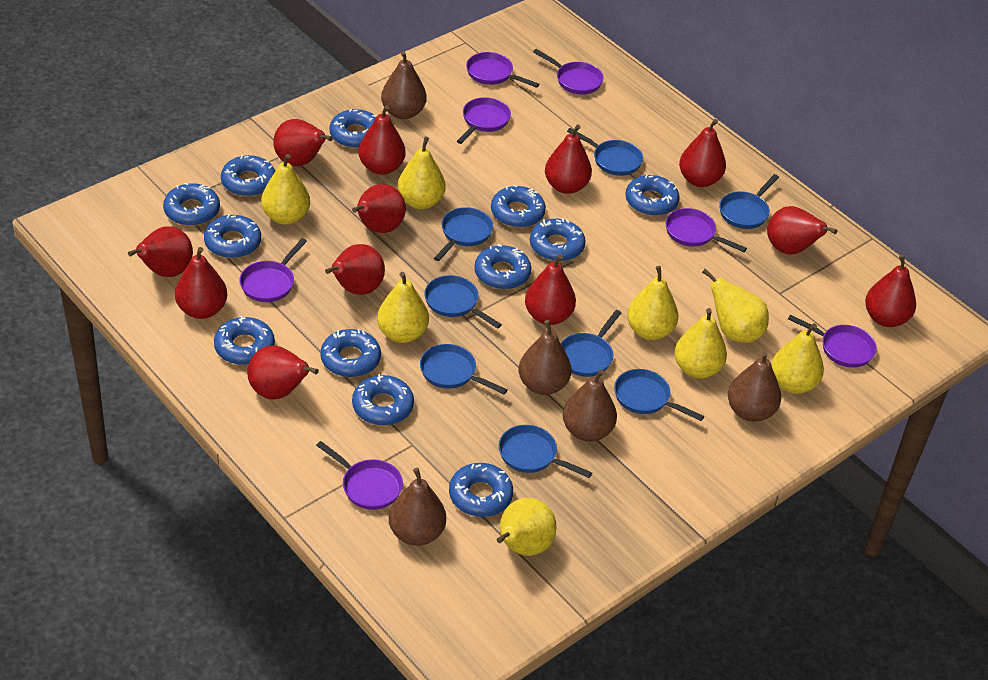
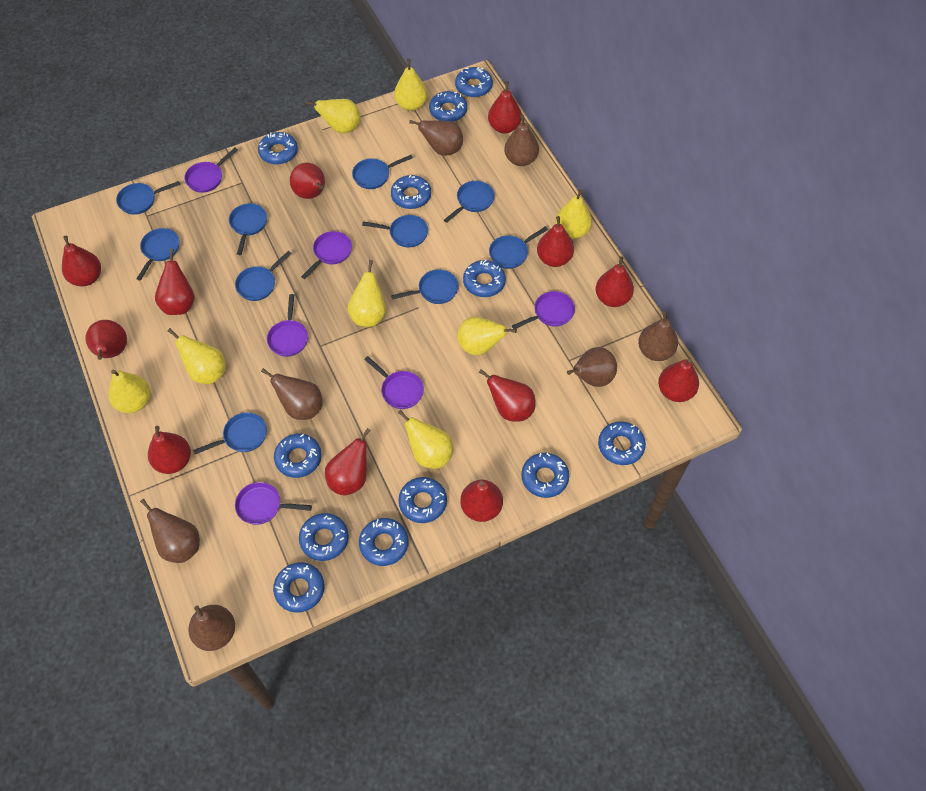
blue pan: [420,344,507,394] [424,275,502,329] [434,207,493,261] [499,425,592,478] [561,310,621,377] [567,128,643,176] [614,369,704,421] [719,174,779,229] = 8 -> [116,181,180,215] [137,228,180,280] [193,412,267,454] [229,203,267,255] [235,251,292,301] [352,155,413,189] [362,215,428,247] [391,269,459,304] [444,181,495,223] [489,226,548,269] = 10
brown pear: [381,51,427,119] [389,468,446,546] [519,320,572,395] [563,369,617,442] [728,351,781,422] = 5 -> [140,499,200,563] [188,605,235,651] [261,368,323,420] [409,120,463,156] [504,115,539,166] [567,347,617,387] [638,312,678,361] = 7
purple pan: [239,238,307,302] [316,441,403,510] [457,97,511,144] [466,52,539,88] [533,49,604,94] [665,208,747,252] [788,314,877,368] = 7 -> [184,148,238,193] [235,482,312,525] [267,294,308,357] [301,231,352,279] [364,356,424,409] [512,291,575,329] = 6

